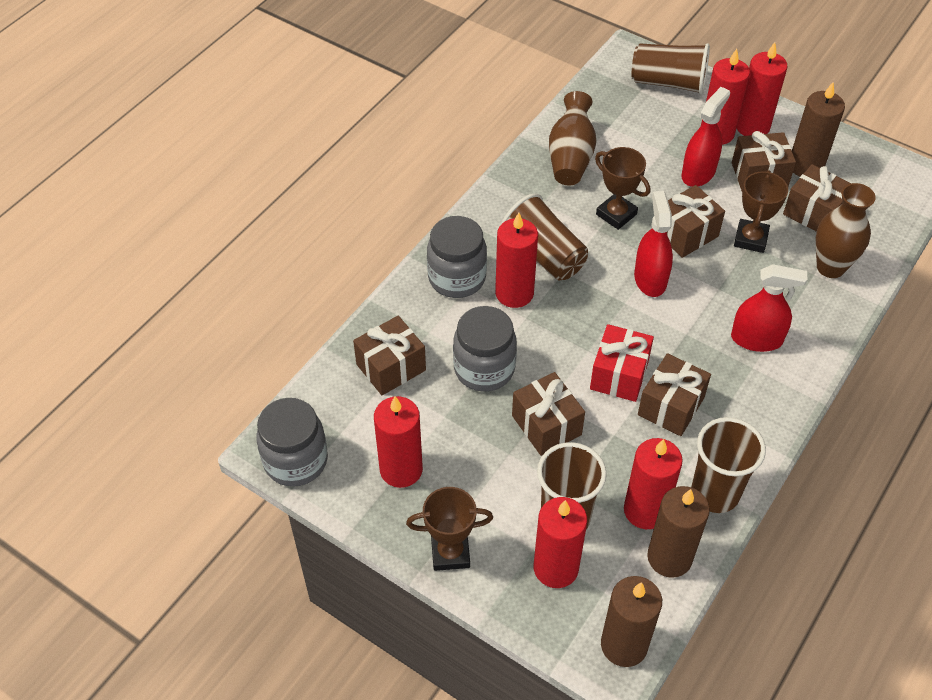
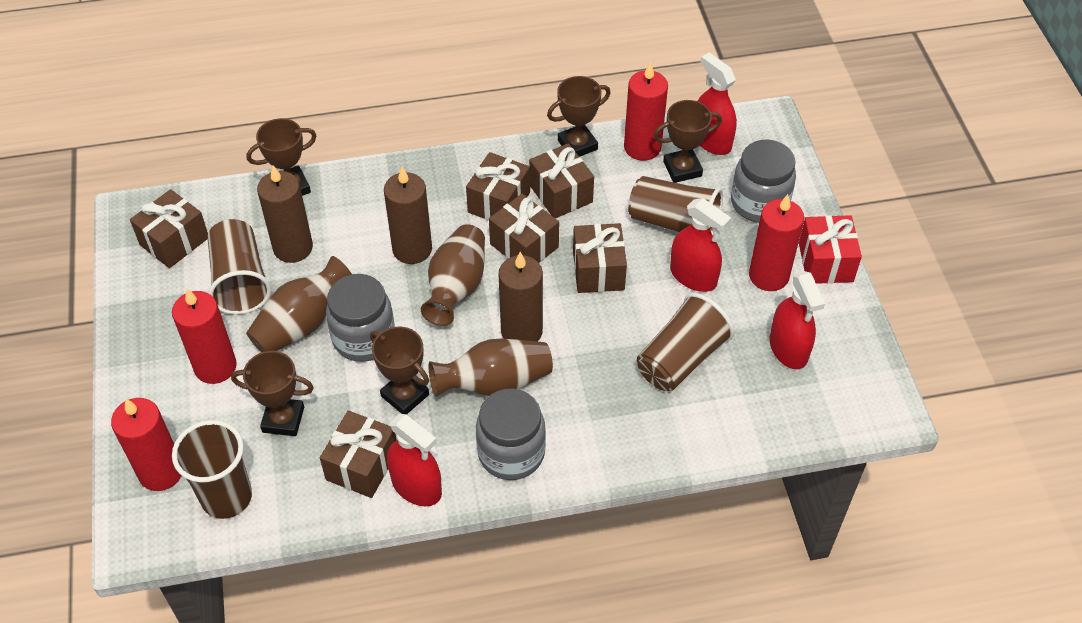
brown trophy: [406,487,493,571] [595,147,650,230] [734,170,788,253] = 3 -> [231,351,314,436] [247,118,317,196] [370,327,429,414] [547,76,611,157] [653,100,722,183] = 5
brown vase: [549,91,596,185] [816,183,876,278] = 2 -> [246,256,352,352] [421,224,485,326] [429,339,553,397] = 3
red candle: [374,396,423,488] [495,212,538,308] [534,497,587,588] [624,438,683,529] [701,49,750,145] [737,42,788,136] = 6 -> [111,398,182,491] [172,289,237,384] [624,62,668,161] [749,194,804,291] = 4
red spray bottle: [634,191,673,297] [681,87,730,187] [731,264,807,352] = 3 -> [387,414,442,506] [670,198,731,292] [698,52,737,155] [770,271,825,369] = 4

